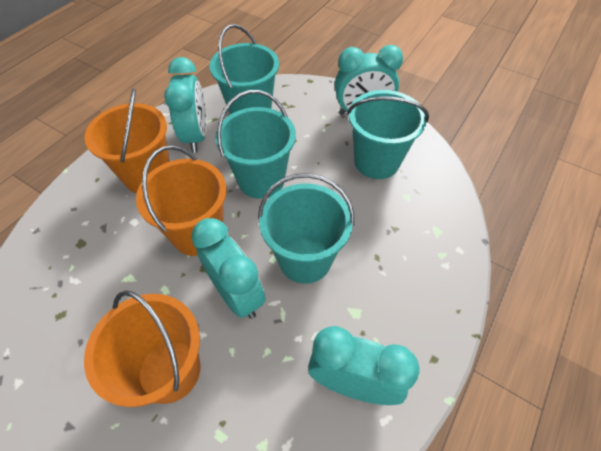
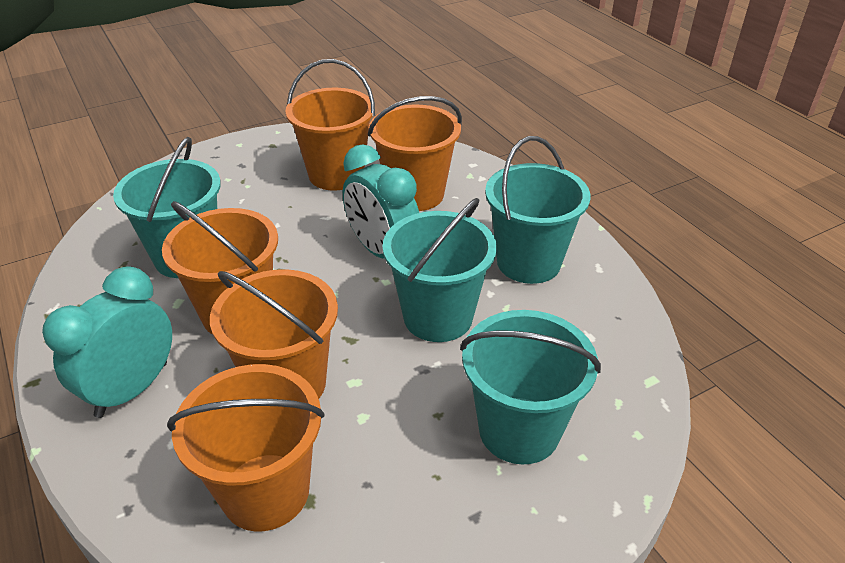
orange bucket: [84,88,170,193] [84,290,200,407] [136,145,226,256] = 3 -> [162,201,278,335] [167,364,324,532] [210,269,338,399] [285,59,375,191] [368,96,462,211] = 5
turquoise clock: [164,57,207,153] [191,218,266,319] [308,326,419,405] [335,45,403,115] = 4 -> [42,266,172,418] [343,144,419,259] = 2

